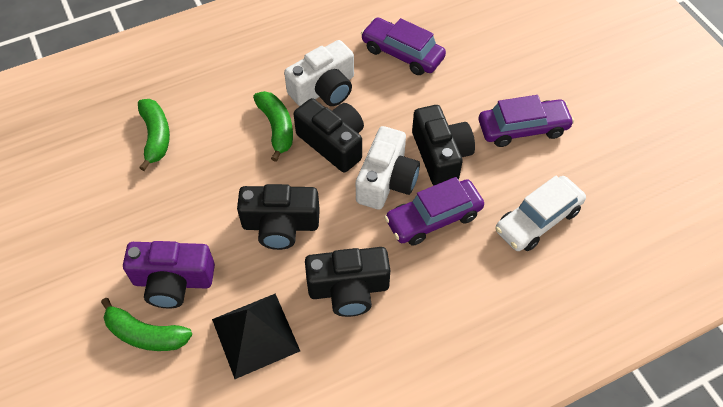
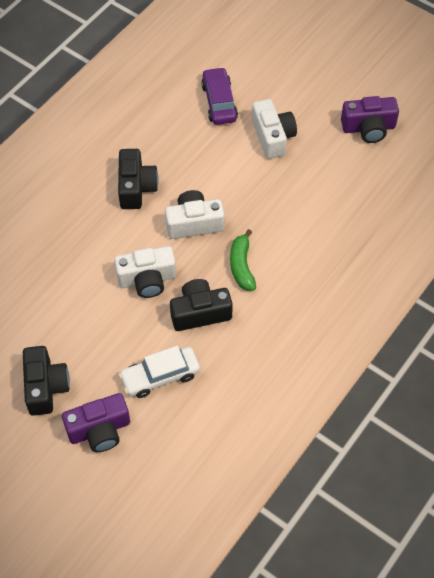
black camera: [237,184,320,250] [294,98,364,173] [305,247,390,317] [412,105,475,185] = 4 -> [23,346,70,416] [118,149,159,209] [170,279,233,331] = 3
black pyramid: [212,294,300,379] = 1 -> none = 0
green banana: [101,298,192,351] [138,99,170,171] [253,91,293,162] = 3 -> [230,229,256,291] = 1
purple camera: [123,241,215,308] = 1 -> [62,393,130,452] [341,96,399,143] = 2
purple car: [361,18,446,75] [384,177,484,246] [479,95,574,147] = 3 -> [201,67,238,125] = 1
white camera: [284,40,354,106] [356,126,420,210] = 2 -> [114,246,176,298] [165,190,224,239] [252,99,297,159] = 3

